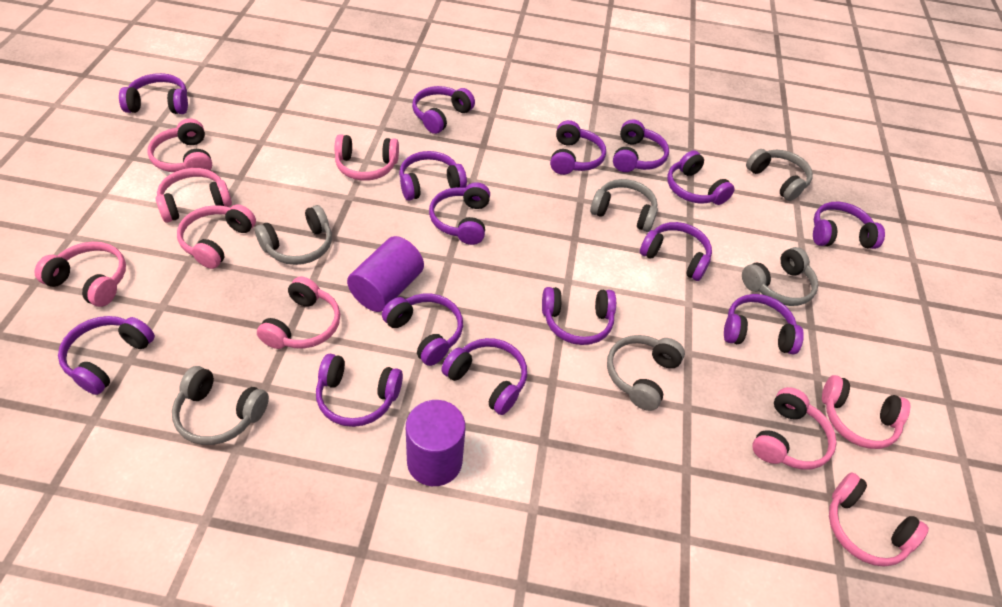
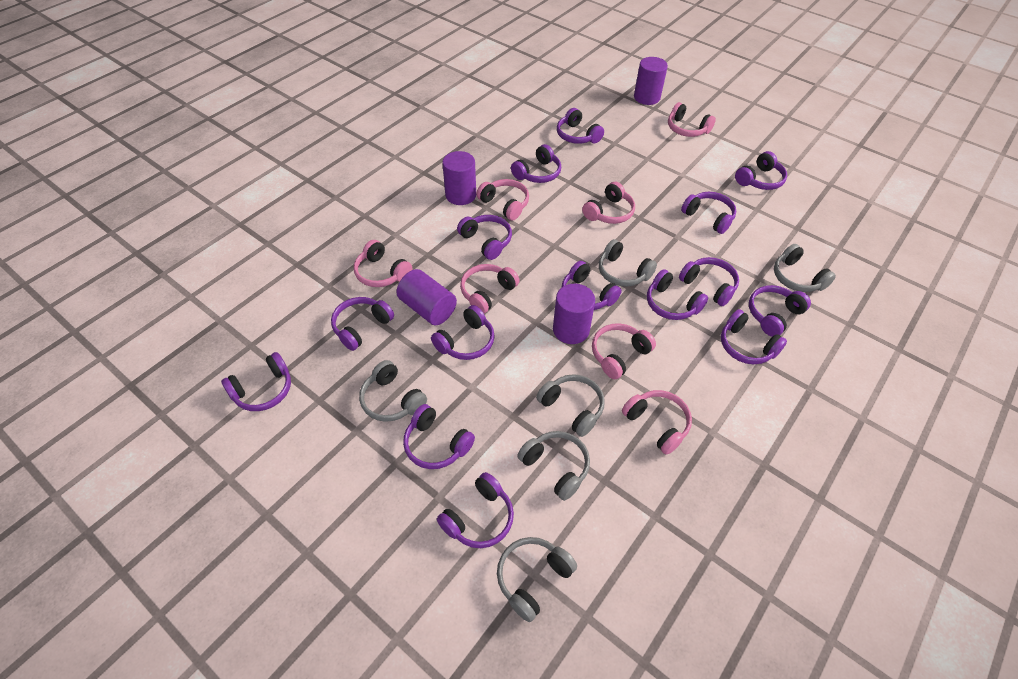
pink headphones: [35,242,126,307] [147,118,212,172] [156,168,232,223] [177,204,256,269] [257,277,340,349] [335,134,399,181] [752,387,837,470] [822,375,910,449] [829,472,929,567] = 9 -> [354,240,412,287] [460,264,520,314] [476,179,529,220] [582,182,635,224] [592,323,656,379] [622,390,692,455] [668,102,716,137] = 7
purple cylinder: [347,236,424,312] [406,400,466,486] = 2 -> [397,269,457,326] [442,151,476,205] [553,284,595,344] [634,57,668,105] = 4

